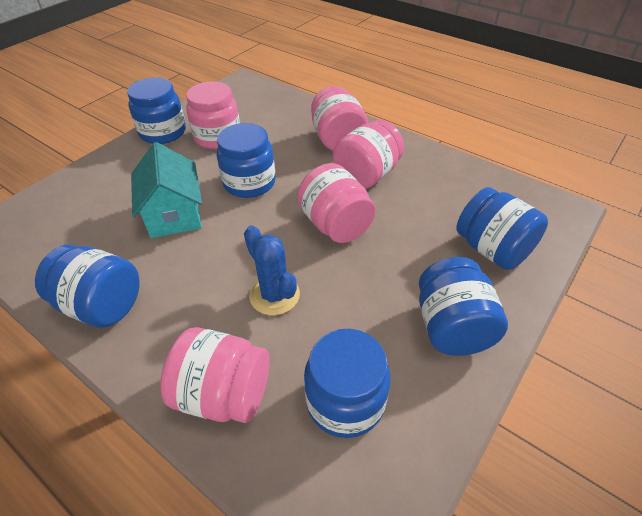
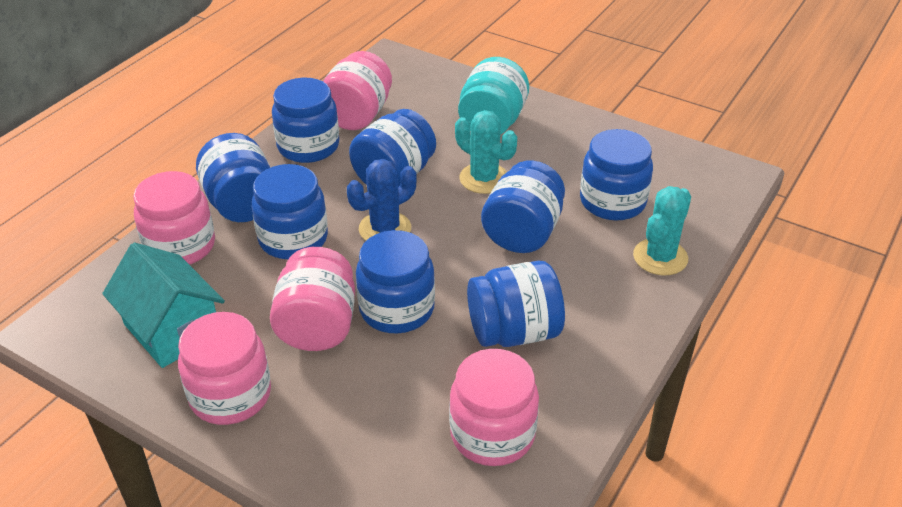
blue jar: [35,245,140,328] [127,77,186,144] [217,123,276,198] [304,329,391,438] [419,257,508,356] [456,187,548,270] = 6 -> [196,133,271,222] [252,164,328,259] [272,78,339,163] [349,109,436,187] [356,230,435,333] [467,260,565,347] [481,161,565,253] [580,129,653,220] = 8
turquoise cactus: none = 0 -> [455,110,517,194] [633,186,691,276] = 2
turquoise jar: none = 0 -> [458,57,529,135] = 1

